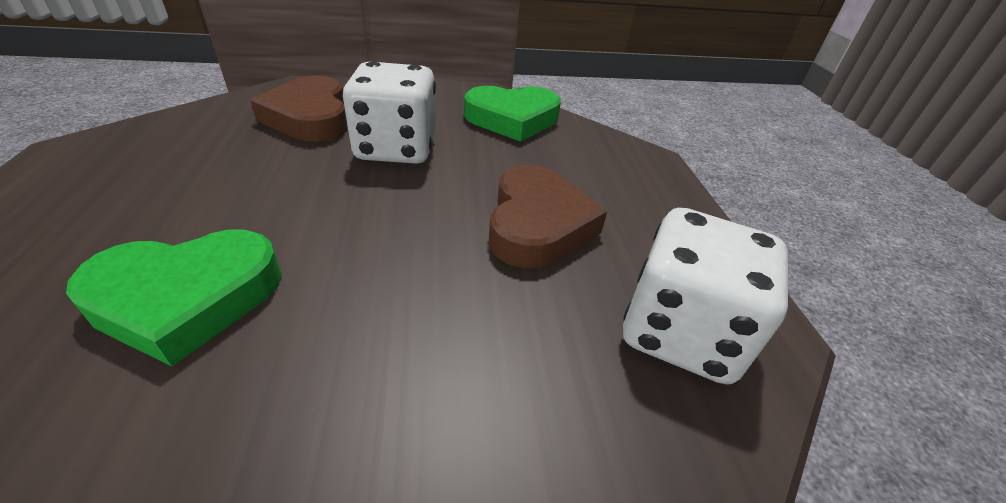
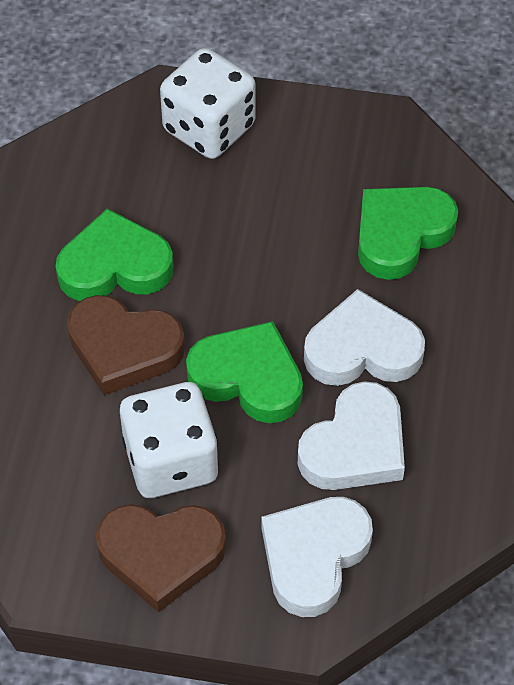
green heart: [66,230,282,366] [464,86,561,142] = 2 -> [56,208,173,301] [186,321,303,423] [358,187,458,280] = 3
white heart: none = 0 -> [261,497,373,617] [298,381,405,490] [304,289,425,386] = 3

